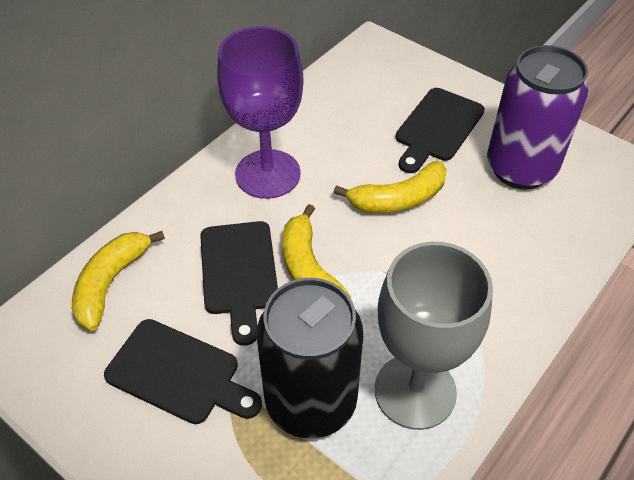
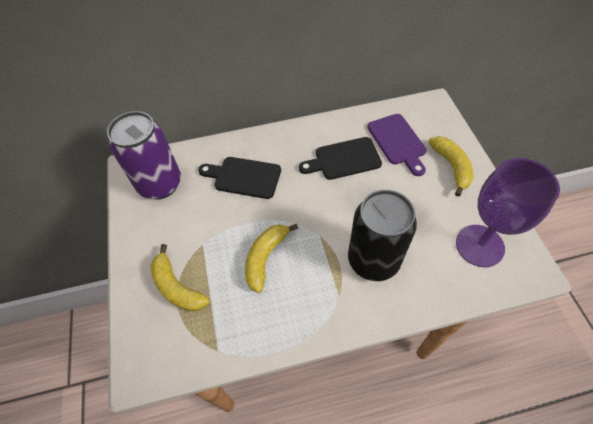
black cutting board: [104,319,262,424] [200,221,278,346] [396,88,485,173] = 3 -> [198,157,281,199] [299,137,382,180] = 2
grey goblet: [375,242,493,430] = 1 -> none = 0
purple cutting board: none = 0 -> [367,114,426,176] = 1

